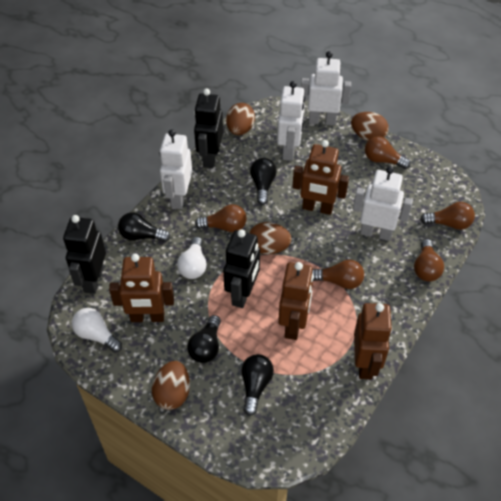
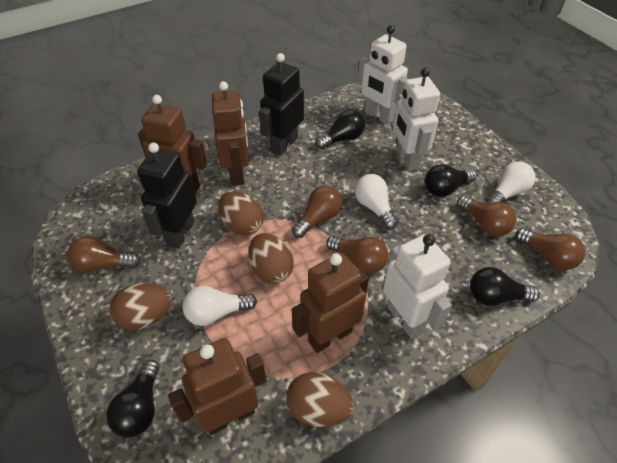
black robot: [63,215,106,294] [194,88,223,168] [223,229,260,308] = 3 -> [137,142,197,249] [259,53,304,156] = 2
white light bulb: [72,308,122,353] [177,237,207,279] = 2 -> [182,286,257,326] [354,174,398,229] [486,161,535,202] = 3
white robot: [159,129,192,209] [277,81,305,161] [301,51,351,125] [353,166,413,241] = 4 -> [358,25,408,125] [383,234,452,339] [393,67,440,171] = 3

